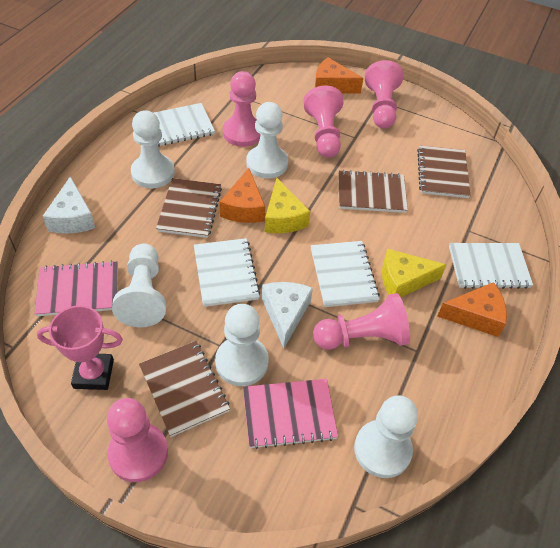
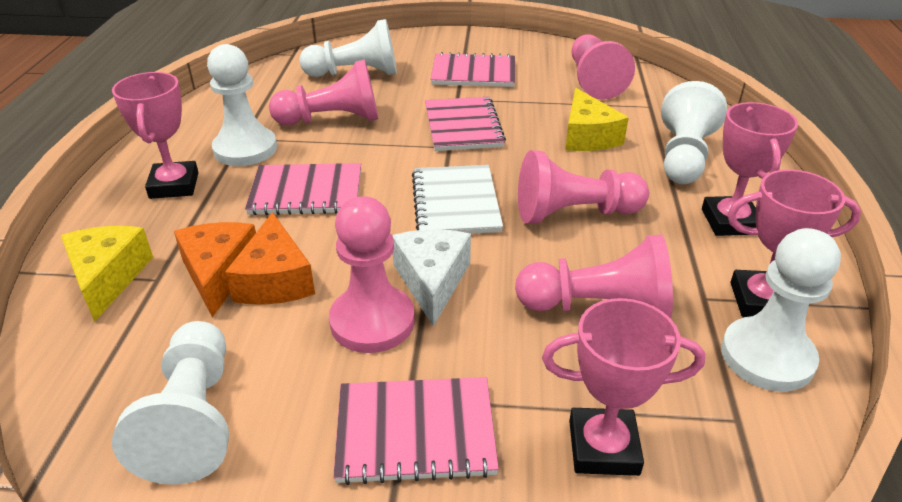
brown notebook: [139,341,230,437] [156,178,222,238] [338,170,408,213] [417,145,470,198] = 4 -> none = 0
orange cheese: [220,168,265,223] [315,57,363,94] [437,282,507,337] = 3 -> [174,222,256,317] [225,212,315,305] = 2
pink notebook: [35,261,118,316] [243,379,338,449] = 2 -> [245,163,361,215] [333,377,499,485] [425,97,506,151] [430,52,515,87] = 4
pink trophy: [37,305,123,390] = 1 -> [112,72,199,199] [542,298,705,476] [702,102,798,236] [727,169,861,317] = 4
white cheese: [43,176,95,233] [262,282,313,348] = 2 -> [392,229,471,326] = 1
white notebook: [154,103,215,147] [194,238,261,307] [311,241,380,307] [449,243,533,289] = 4 -> [412,165,503,234] = 1

